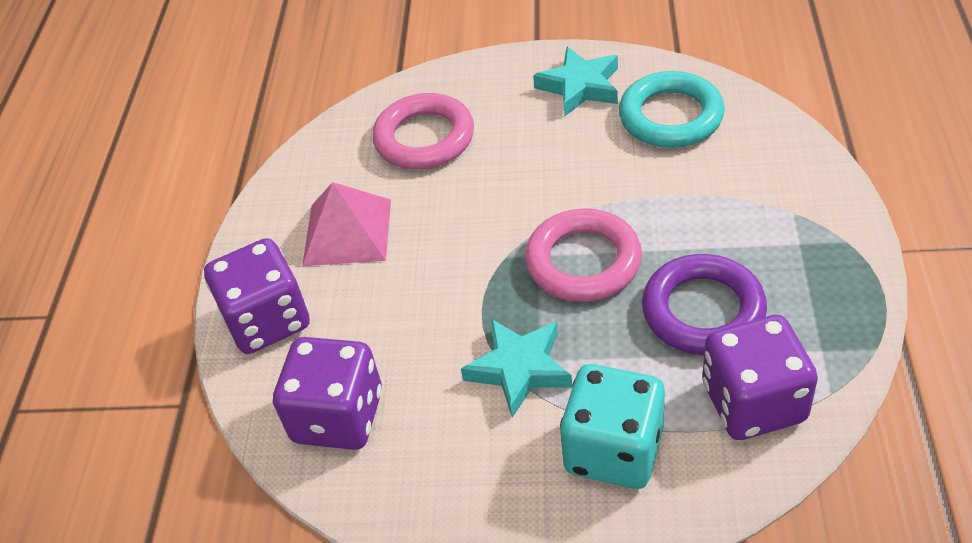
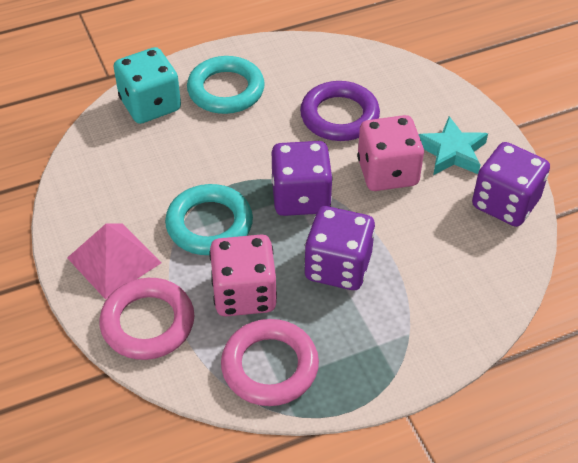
pink dice: none = 0 -> [209,235,277,316] [357,115,424,191] = 2
turquoise ring: [619,71,725,148] = 1 -> [165,184,253,255] [187,56,265,114] = 2
turquoise star: [461,319,572,418] [533,47,618,117] = 2 -> [418,116,488,175] = 1

